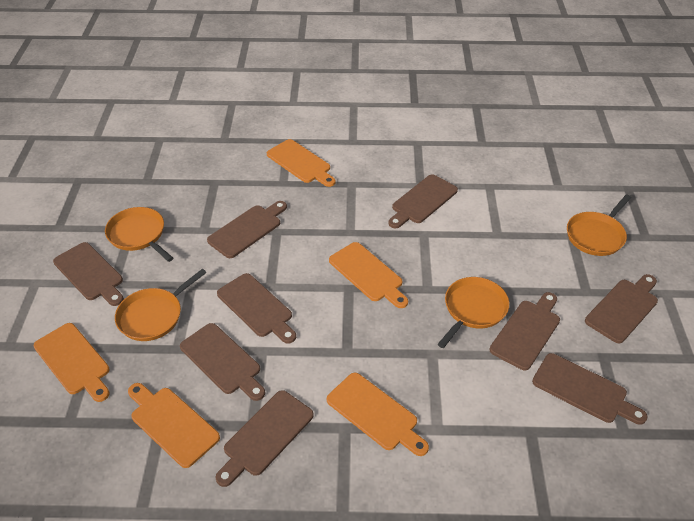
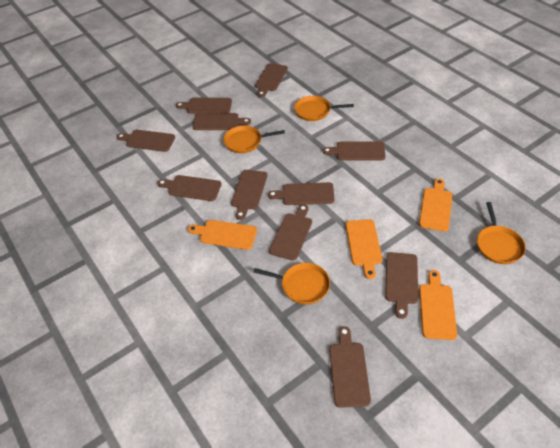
brown cutting board: [53,242,124,306] [180,323,265,401] [207,201,287,258] [215,390,314,487] [217,273,296,344] [388,174,458,228] [490,292,560,370] [532,353,648,425] [585,274,658,343] = 9 -> [117,130,175,152] [157,175,222,201] [176,98,232,114] [192,113,251,130] [231,170,267,220] [255,63,288,97] [268,182,334,205] [269,204,312,261] [322,141,386,160] [329,326,371,408] [385,252,418,319] = 11
orange cutting board: [34,323,110,402] [128,383,220,468] [267,139,336,187] [327,373,429,456] [329,242,408,308] = 5 -> [188,220,257,250] [346,219,383,279] [419,179,452,232] [419,270,457,340] = 4

